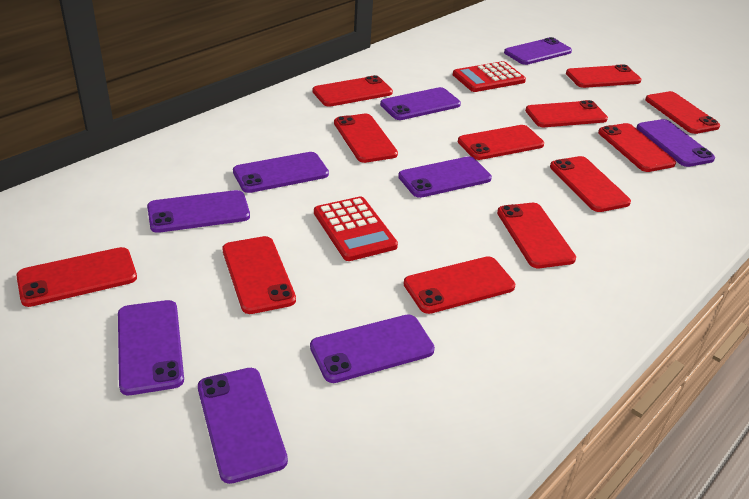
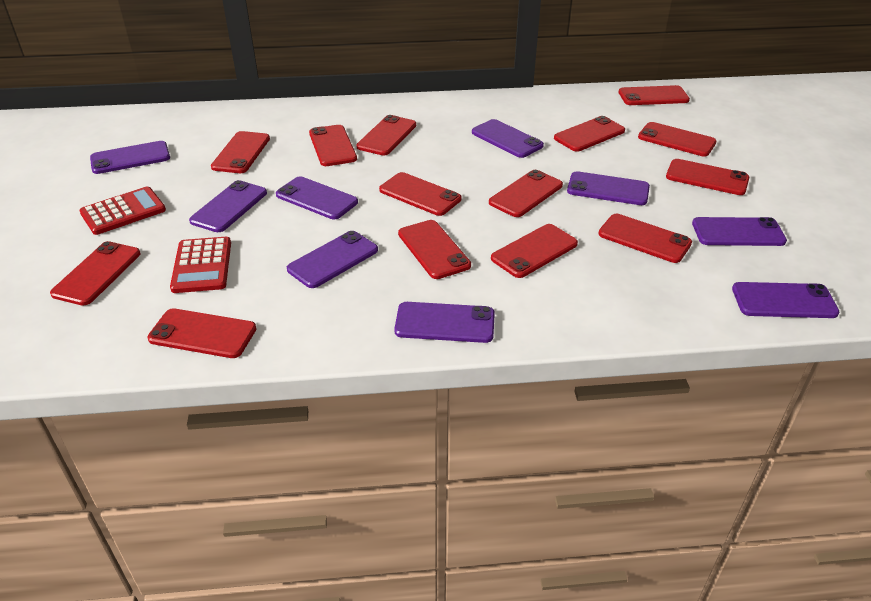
red phone: [16,247,137,307] [223,236,296,314] [312,75,393,107] [334,114,398,163] [403,256,515,314] [458,125,544,160] [497,203,576,268] [525,100,608,127] [550,156,631,212] [566,64,641,88] [598,123,676,172] [645,91,720,134] = 12 -> [50,241,141,306] [147,308,256,358] [211,131,270,173] [309,125,357,166] [356,115,416,156] [379,172,461,216] [398,220,471,279] [489,170,563,217] [491,224,578,278] [554,116,625,152] [598,214,692,263] [619,85,690,105] [638,122,717,156] [666,159,750,195] = 14

